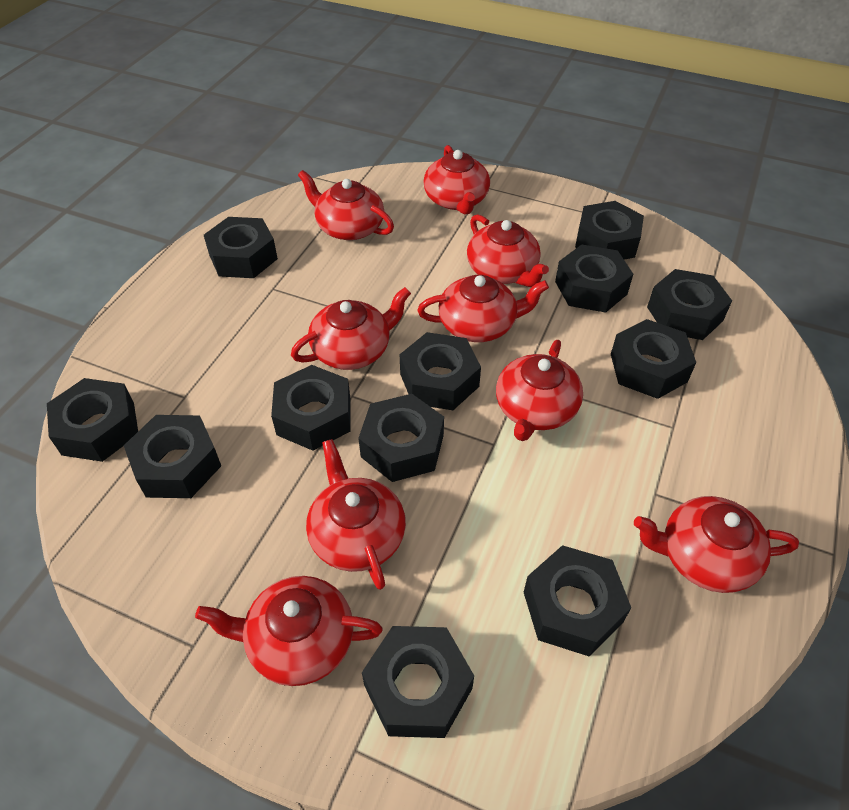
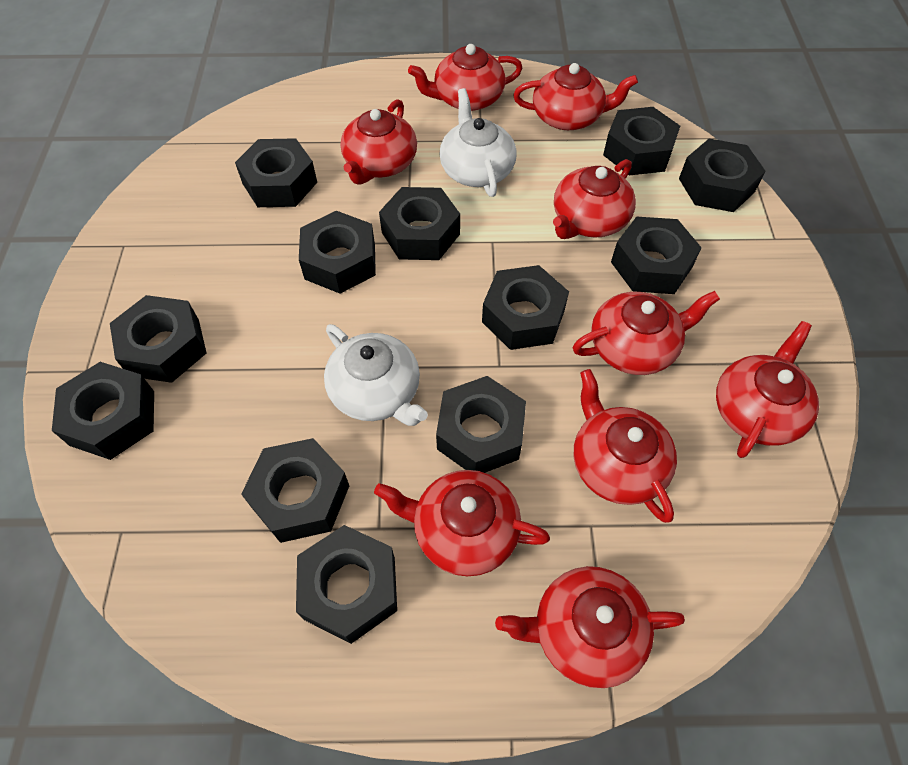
white teapot: none = 0 -> [324,324,428,426] [439,88,517,197] = 2

